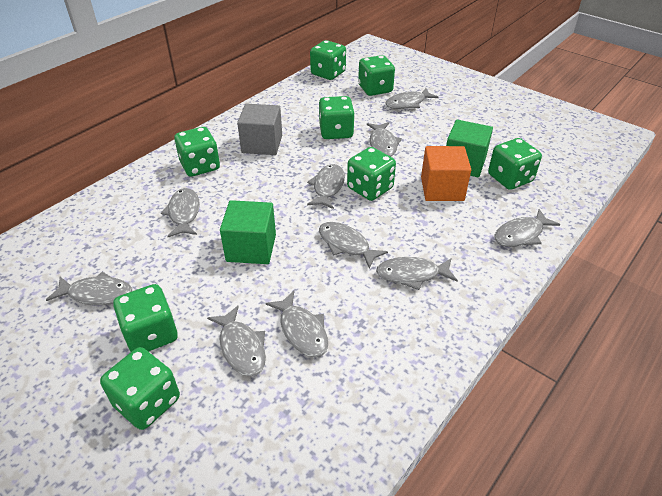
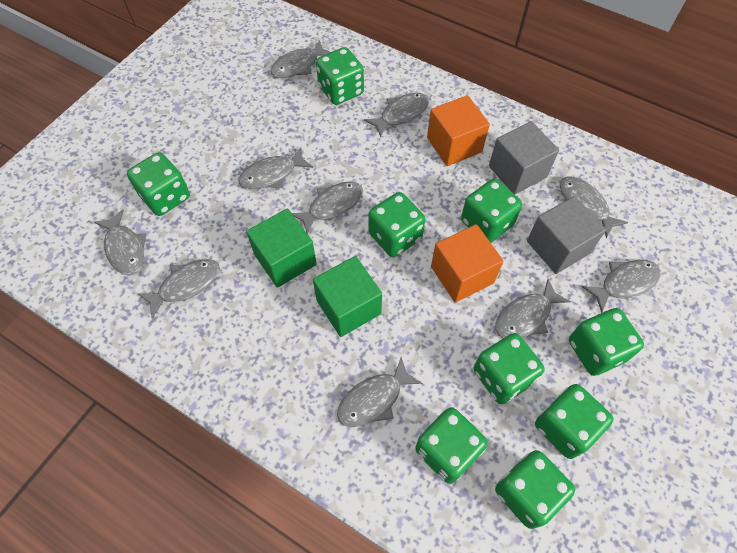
green dice: [100,347,180,430] [113,284,178,352] [174,127,220,177] [310,40,346,80] [319,96,355,139] [347,147,396,201] [358,55,395,96] [488,138,542,190] = 8 -> [127,152,190,216] [316,47,364,105] [368,192,425,257] [415,407,488,484] [461,179,522,243] [474,333,545,404] [495,450,575,529] [535,384,614,459] [569,308,644,376] = 9
grey cube: [237,104,282,155] = 1 -> [489,121,559,194] [527,196,606,274] = 2
orange cube: [421,146,471,201] = 1 -> [427,95,490,166] [431,224,503,303] = 2

